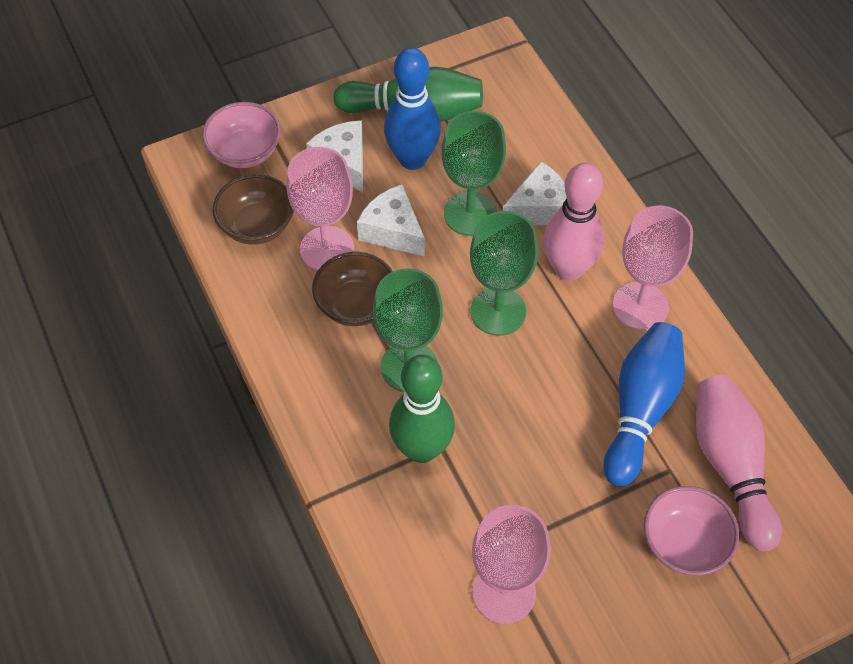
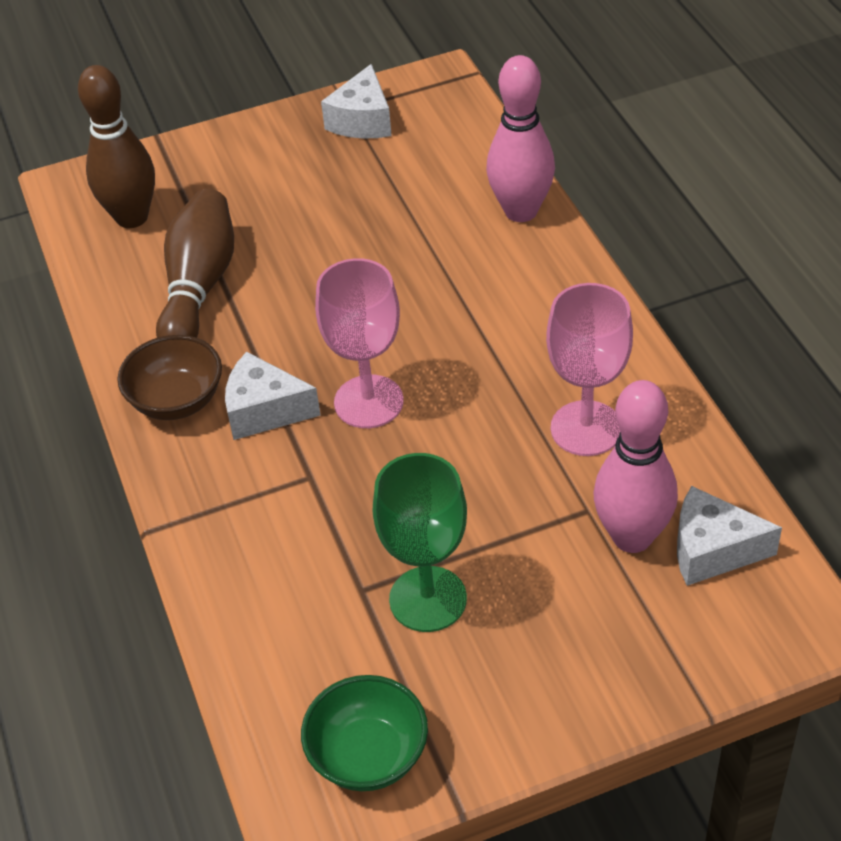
blue bowling pin: [384,47,441,170] [603,322,685,487] = 2 -> none = 0
brown bowl: [213,174,294,245] [312,252,393,326] = 2 -> [117,335,222,420] = 1
brown bowling pin: none = 0 -> [78,65,155,228] [156,189,234,338] = 2
green bowl: none = 0 -> [301,675,428,791] = 1
green bowling pin: [333,67,483,122] [389,355,455,463] = 2 -> none = 0
green goblet: [373,268,443,392] [441,111,506,236] [470,211,538,336] = 3 -> [373,453,467,632] = 1
pink bowl: [202,102,281,168] [644,486,739,576] = 2 -> none = 0
pink goblet: [286,147,354,271] [472,505,551,624] [613,206,693,330] = 3 -> [315,258,404,428] [546,283,633,456] = 2

